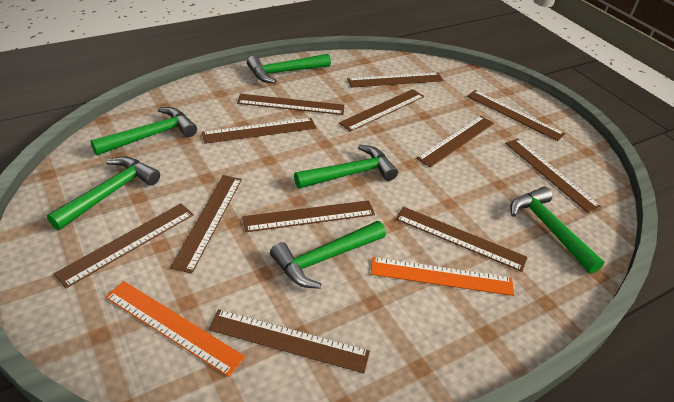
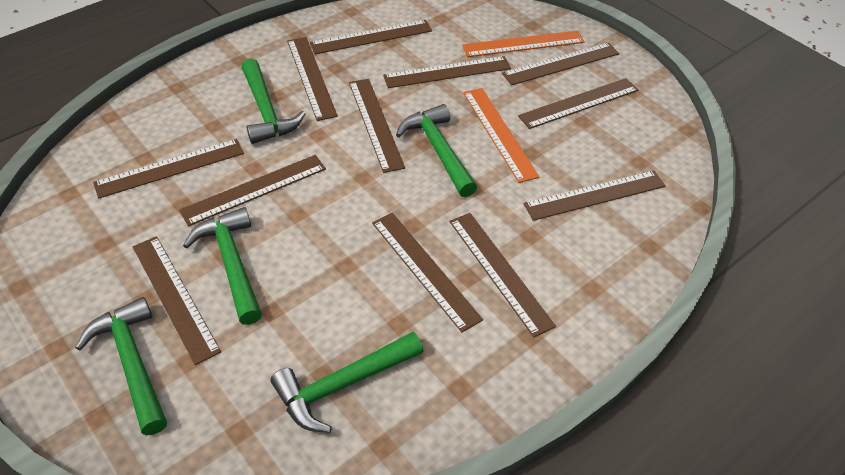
green hammer: [47,156,160,230] [90,107,197,155] [247,54,331,83] [270,221,386,289] [294,145,398,189] [511,187,604,274] = 6 -> [75,297,167,435] [183,207,262,325] [241,58,305,144] [270,332,423,433] [396,104,477,197] = 5

